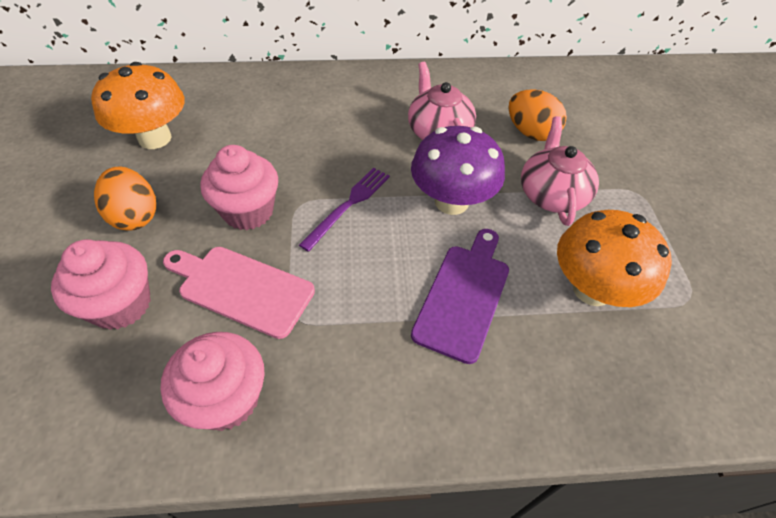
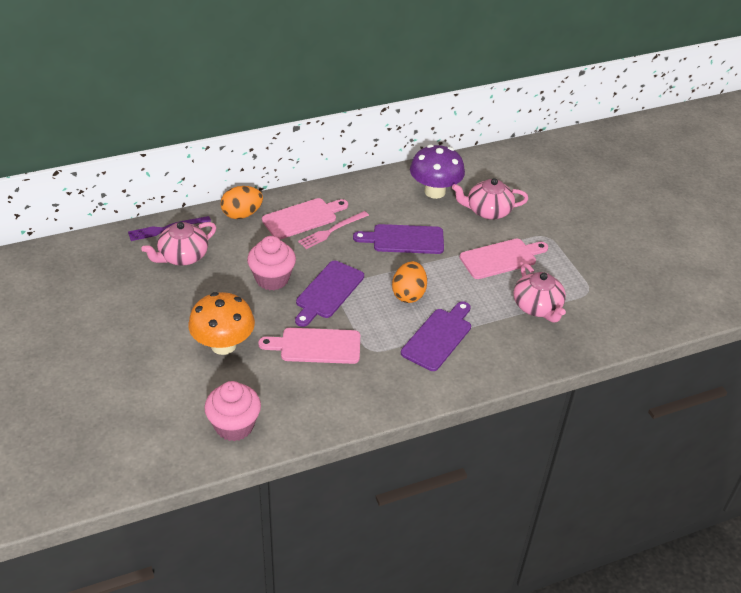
orange mushroom: [91,62,185,149] [557,210,672,307] = 2 -> [188,292,255,355] = 1
pink cupcake: [51,239,151,330] [160,332,265,431] [200,145,278,230] = 3 -> [204,381,261,441] [247,236,296,290] = 2
pink cutting board: [163,247,315,339] = 1 -> [258,328,360,364] [262,198,348,239] [460,239,548,279] = 3
pink fork: none = 0 -> [298,211,369,249] = 1
pink teapot: [408,62,476,140] [521,116,599,226] = 2 -> [141,222,216,266] [452,178,528,219] [513,263,566,323] = 3
purple cutting board: [411,229,509,364] = 1 -> [295,260,364,327] [353,224,444,254] [401,301,471,371] = 3

